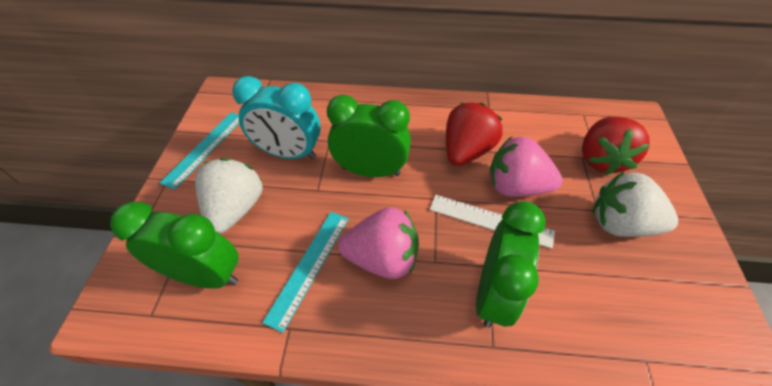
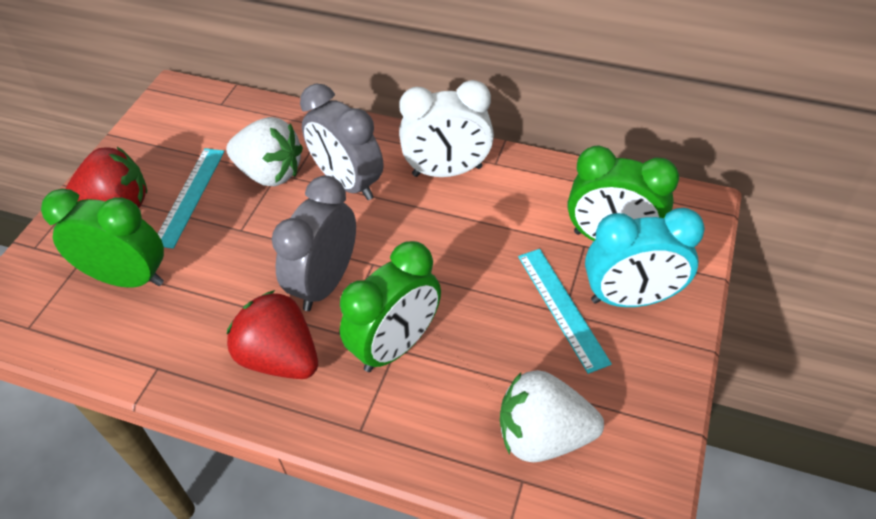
grey clock: none = 0 -> [272,176,356,311] [300,84,383,200] = 2
pink strawberry: [338,207,419,279] [489,137,563,197] = 2 -> none = 0
white clock: none = 0 -> [399,80,494,177] = 1
white ruler: [430,195,555,249] = 1 -> none = 0

